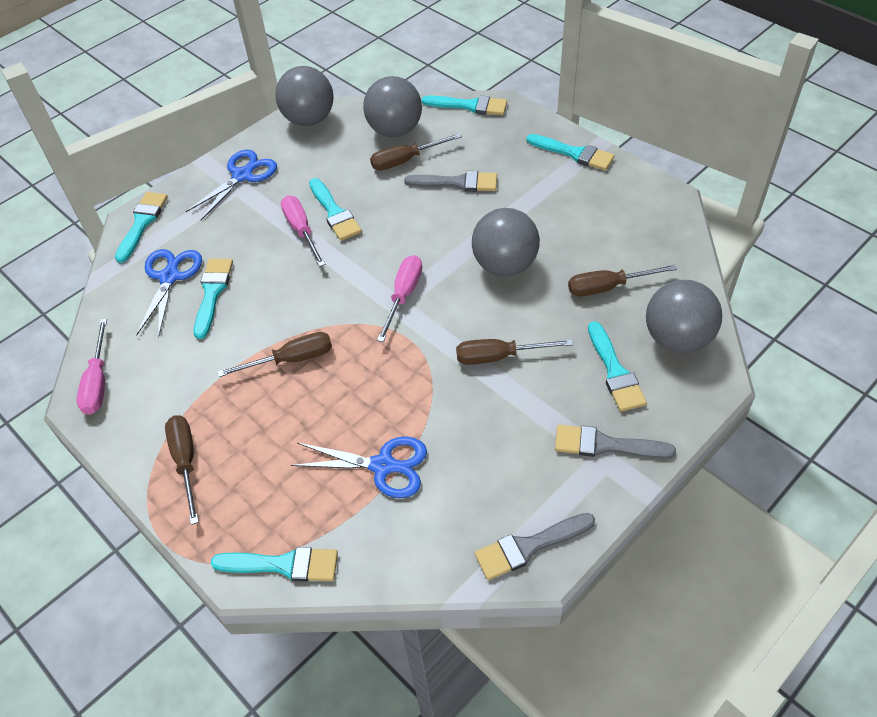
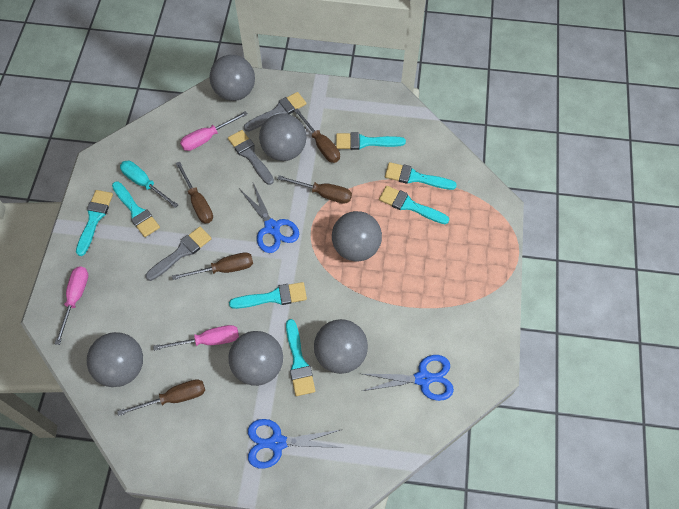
grey ball: [275,66,334,126] [363,76,422,137] [472,208,540,276] [646,280,722,353] = 4 -> [87,332,143,387] [209,55,255,101] [229,331,283,386] [259,113,306,161] [314,319,368,374] [332,211,382,261] = 6
turquoise screwdriver: none = 0 -> [120,161,178,208] = 1

